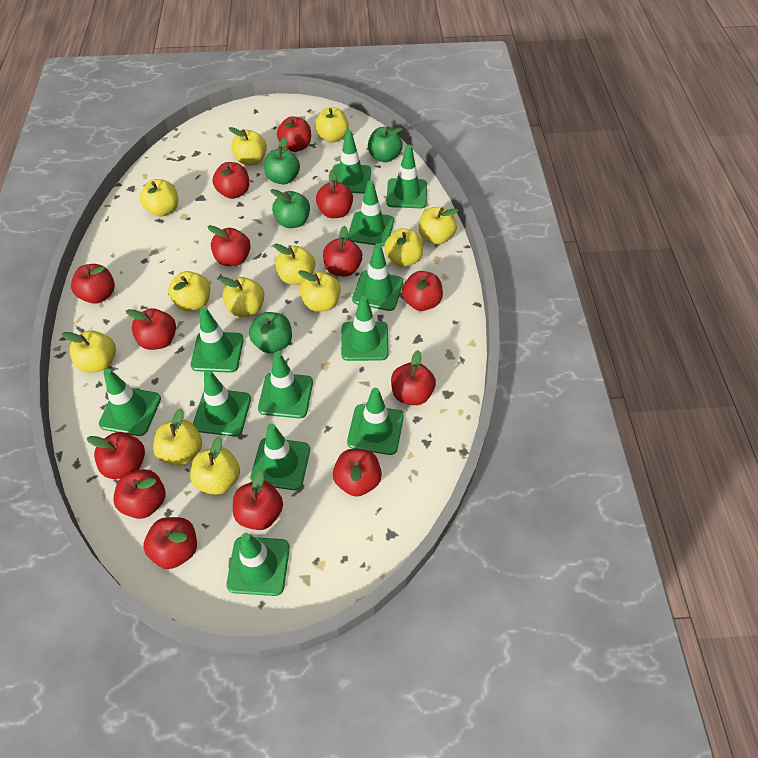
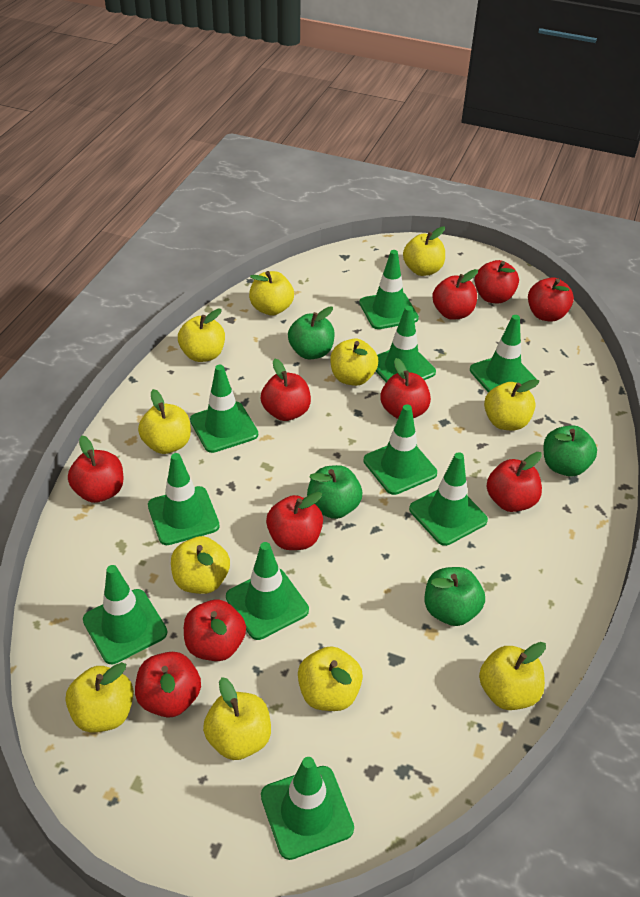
green traffic cone: [99,369,161,436] [191,307,244,373] [193,370,251,436] [226,533,290,596] [250,424,310,490] [258,352,313,418] [332,130,371,194] [341,296,389,361] [347,388,404,455] [348,180,394,246] [352,244,403,311] [386,145,427,208] = 12 -> [83,565,167,664] [148,453,220,545] [190,365,258,453] [226,542,309,640] [261,757,354,860] [359,250,419,329] [364,404,437,495] [376,306,436,382] [409,452,488,546] [470,315,536,393] = 10
red apple: [71,264,115,303] [87,432,145,479] [113,469,165,519] [126,309,176,350] [143,517,197,569] [207,225,251,266] [212,162,249,199] [233,470,283,530] [277,116,311,152] [316,170,353,218] [323,226,362,276] [333,449,382,497] [391,350,436,405] [402,271,443,311] = 14 -> [68,436,123,503] [135,652,201,718] [184,600,246,661] [261,359,311,421] [266,492,323,550] [381,358,431,419] [432,269,478,320] [475,260,519,303] [487,452,542,512] [528,277,574,322] = 10
yellow apple: [62,330,116,373] [140,179,178,216] [153,408,202,466] [168,271,210,311] [190,436,240,495] [219,277,264,317] [229,127,267,166] [274,244,315,285] [298,270,341,312] [315,107,349,143] [384,228,423,267] [419,207,459,245] = 12 -> [66,662,134,733] [138,389,191,454] [171,536,230,594] [178,308,225,362] [203,677,271,760] [249,271,294,315] [298,646,363,711] [330,339,378,386] [403,227,445,276] [479,642,546,710] [484,379,539,431] = 11

